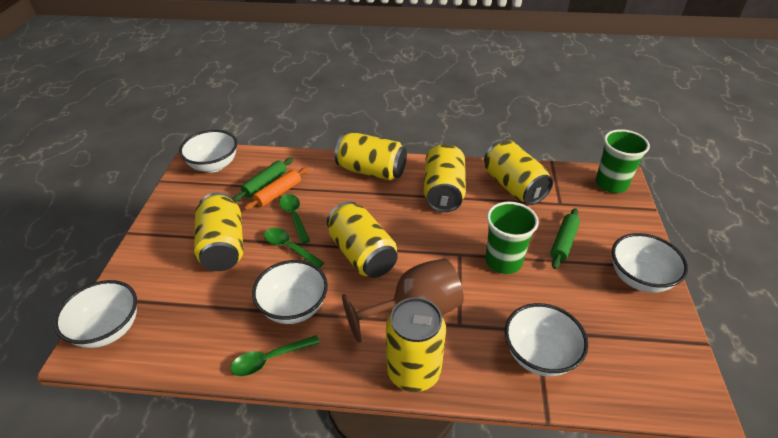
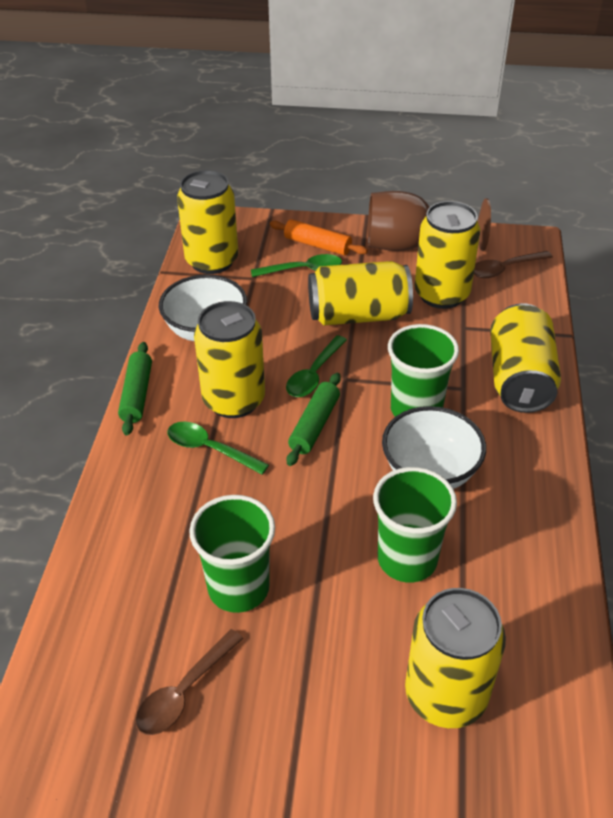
brown spoon: none = 0 -> [135,629,243,735] [474,251,553,278] = 2
green cup: [485,201,539,274] [595,129,650,193] = 2 -> [189,495,275,613] [373,467,457,583] [388,324,459,417] = 3
white bowl: [54,280,137,348] [179,130,237,173] [252,260,328,324] [505,303,588,376] [612,233,688,293] = 5 -> [159,274,247,341] [382,406,486,489] = 2

